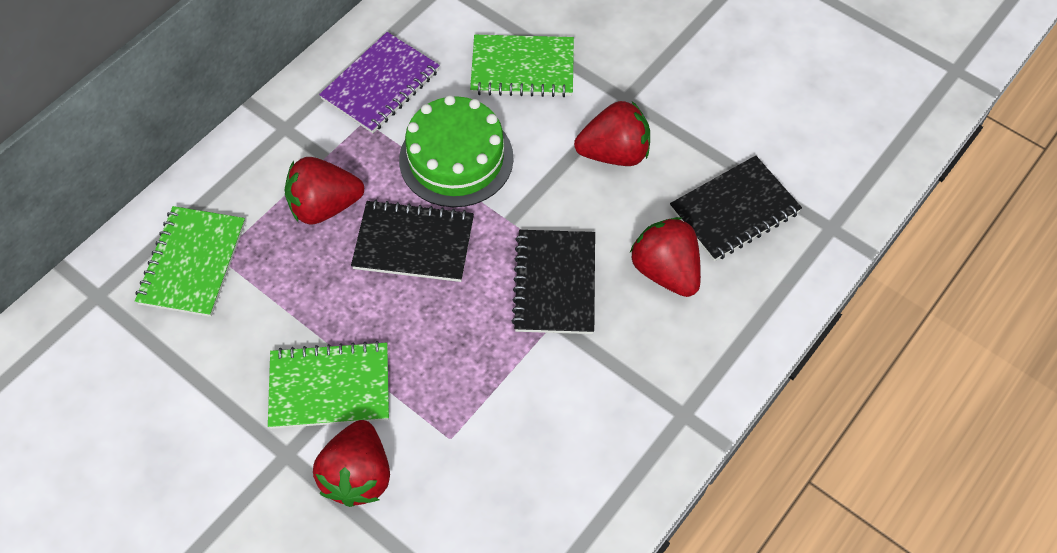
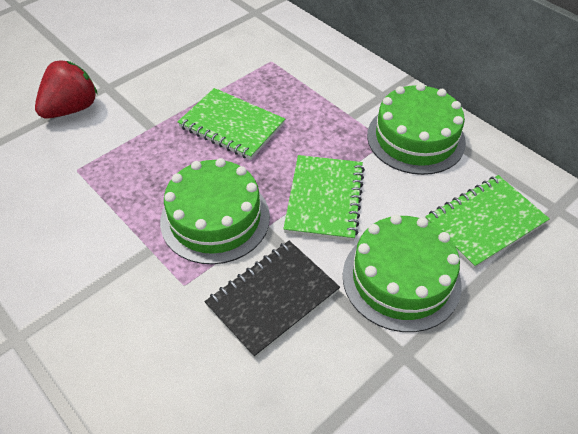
black notebook: [351,200,474,282] [512,230,595,334] [670,156,802,261] = 3 -> [205,241,340,358] = 1
green cake: [399,95,514,207] = 1 -> [160,158,270,264] [343,214,462,332] [367,83,466,175] = 3
purple notebook: [319,32,440,133] = 1 -> none = 0
red strawberry: [284,157,364,225] [313,420,390,507] [574,101,650,166] [630,217,701,297] = 4 -> [35,60,97,119] = 1

